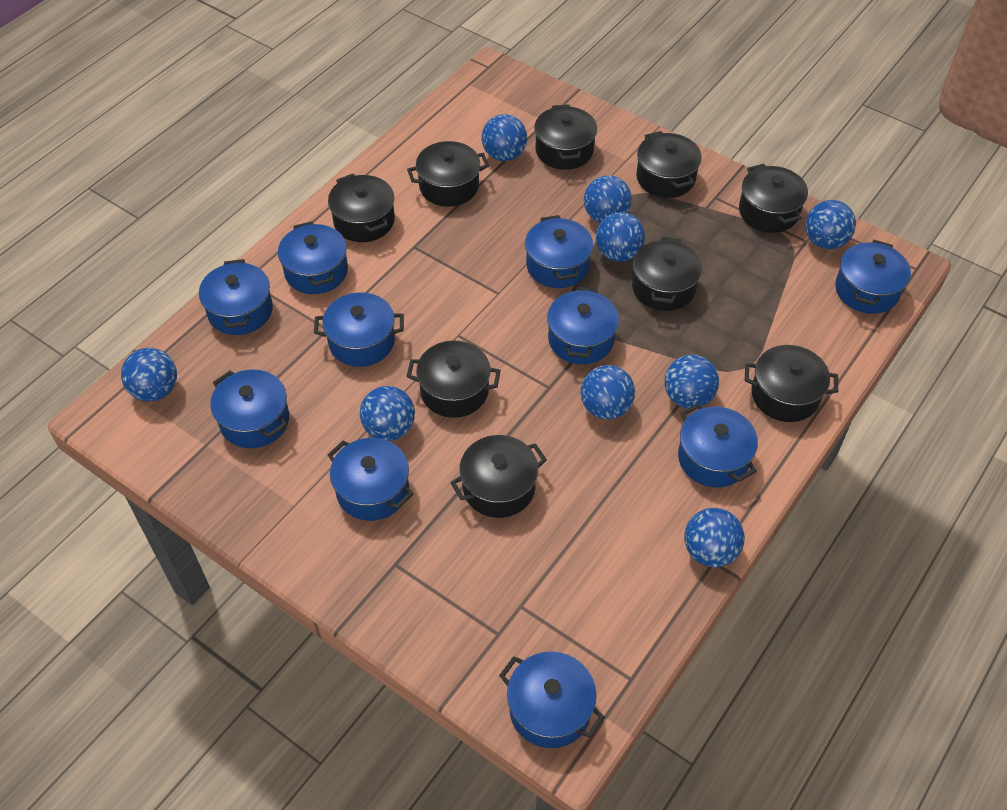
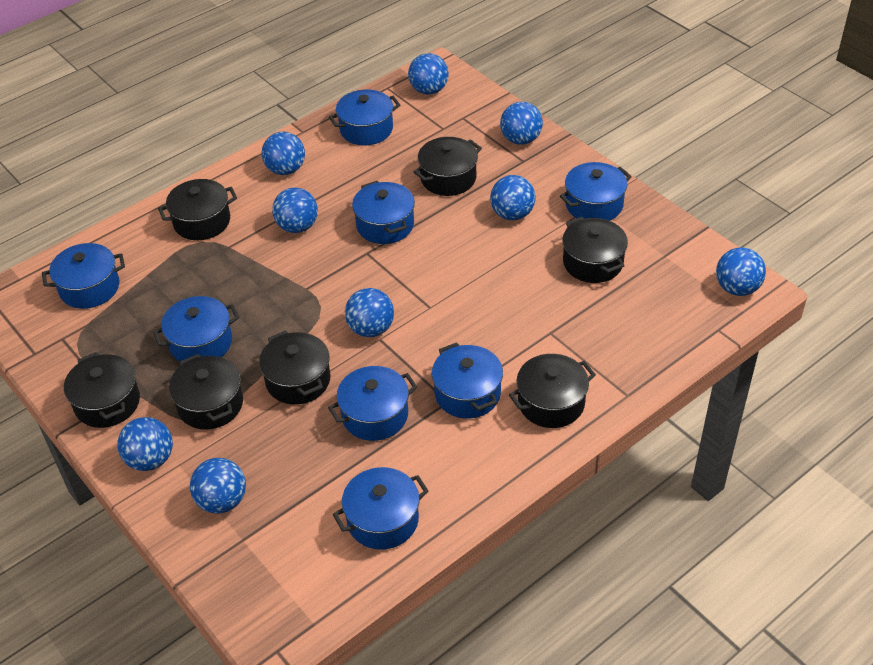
black pot: [328,174,395,242] [406,341,501,418] [407,141,489,207] [450,435,547,518] [534,104,597,170] [632,237,702,311] [636,131,702,198] [739,164,808,233] [745,345,838,422] = 9 -> [64,352,140,428] [158,179,237,240] [169,354,243,430] [259,330,330,405] [413,137,482,196] [509,354,596,428] [562,217,628,283] = 7
blue pot: [199,259,273,335] [210,369,289,448] [278,221,348,294] [314,292,404,367] [327,438,413,521] [499,652,605,748] [525,215,593,288] [547,287,619,364] [678,404,758,488] [835,240,911,314] = 10 -> [42,243,125,309] [153,296,239,361] [328,366,417,441] [329,90,401,145] [333,467,429,550] [352,181,415,244] [432,342,503,419] [560,162,632,221] = 8

